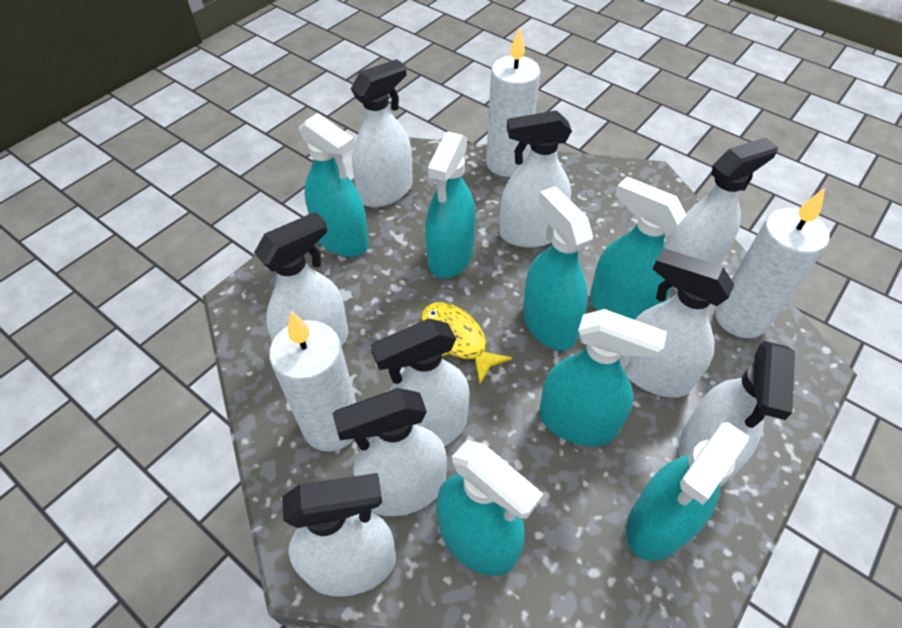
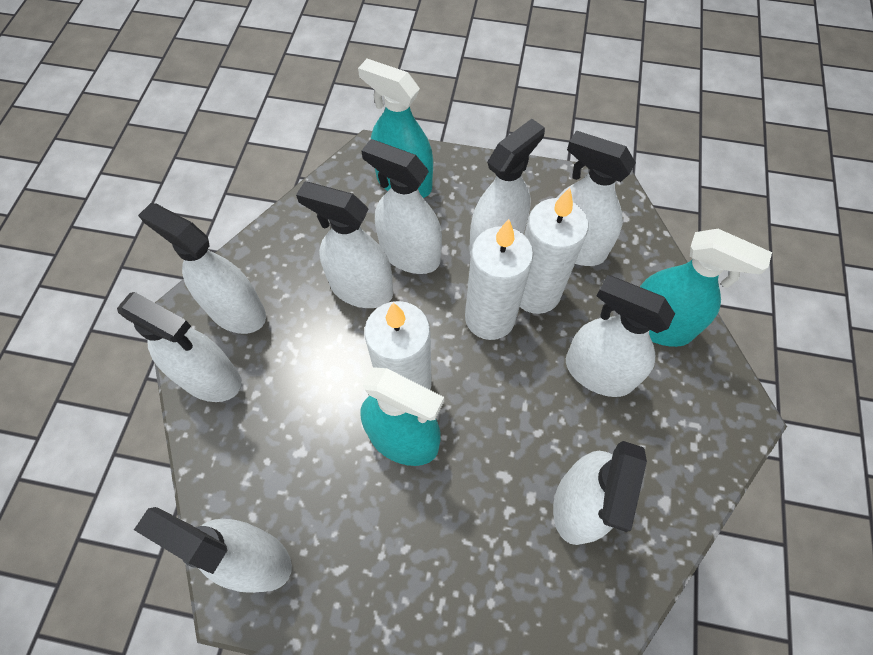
turquoise spray bottle: [299,113,369,257] [425,131,476,278] [436,440,543,576] [523,186,593,351] [539,309,667,446] [590,176,686,320] [626,422,749,561] = 7 -> [358,59,433,198] [361,367,444,466] [640,229,772,347] = 3
yellow fish: [421,302,512,384] = 1 -> none = 0

